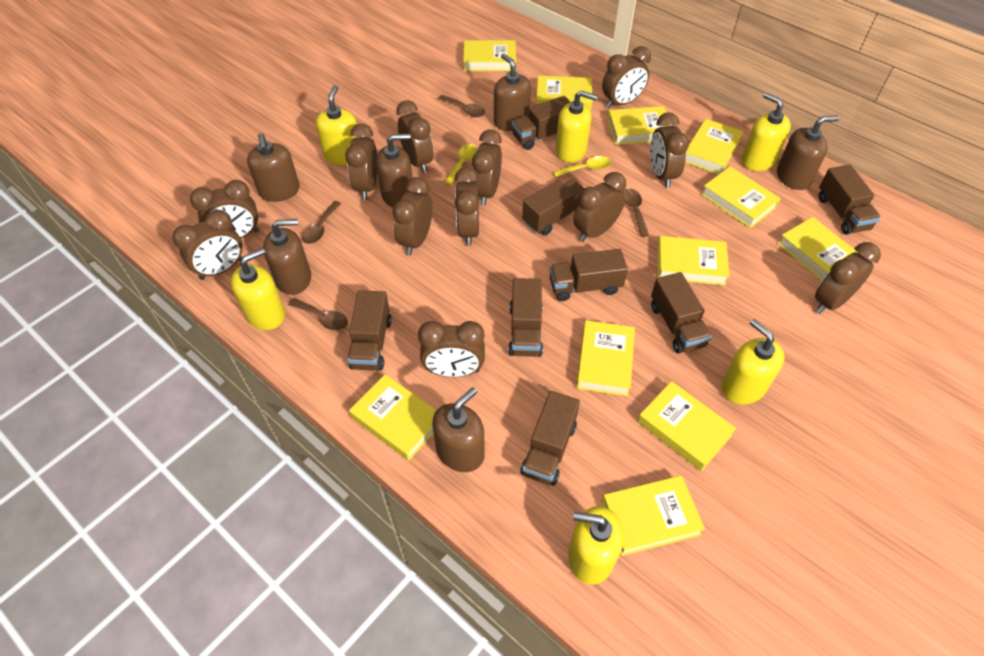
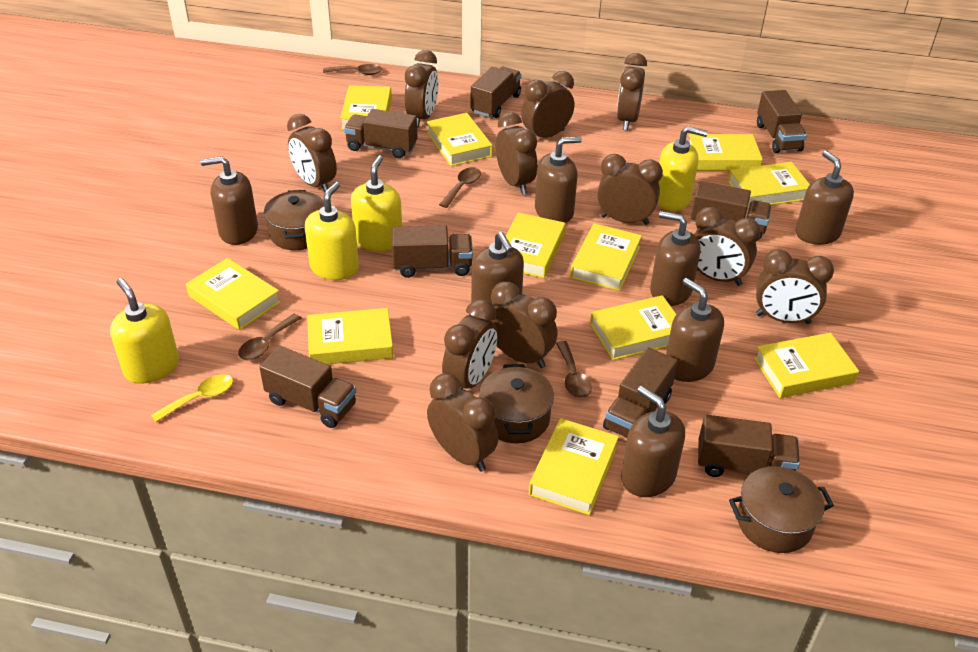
brown clock: [172,210,243,280] [190,180,259,238] [345,123,377,200] [392,177,432,255] [396,100,434,173] [418,321,485,377] [454,167,480,246] [472,129,502,206] [573,172,626,242] [602,46,651,109] [650,112,689,188] [815,242,881,314] = 12 -> [287,114,337,192] [405,50,439,128] [427,373,498,472] [442,299,498,389] [491,282,558,368] [496,112,537,195] [521,71,574,138] [597,154,663,225] [617,53,647,130] [694,207,761,286] [756,249,834,324] = 11
brown pot: none = 0 -> [264,190,324,250] [479,364,554,443] [729,466,834,553] = 3
brown soap dispenser: [247,133,300,202] [263,219,311,295] [376,134,413,207] [432,387,485,472] [494,53,531,131] [777,116,839,190] = 6 -> [201,156,258,245] [471,232,524,307] [535,136,582,223] [621,386,685,497] [650,211,701,306] [666,278,724,382] [796,150,854,245] = 7
yellow soap dispenser: [231,248,285,330] [316,85,357,165] [556,90,598,163] [568,506,623,585] [722,319,785,404] [742,92,791,171] = 6 -> [110,278,179,384] [305,182,359,280] [351,155,402,252] [658,126,708,211] = 4
yellow spoon: [444,144,477,186] [553,156,611,177] = 2 -> [151,374,233,422] = 1

